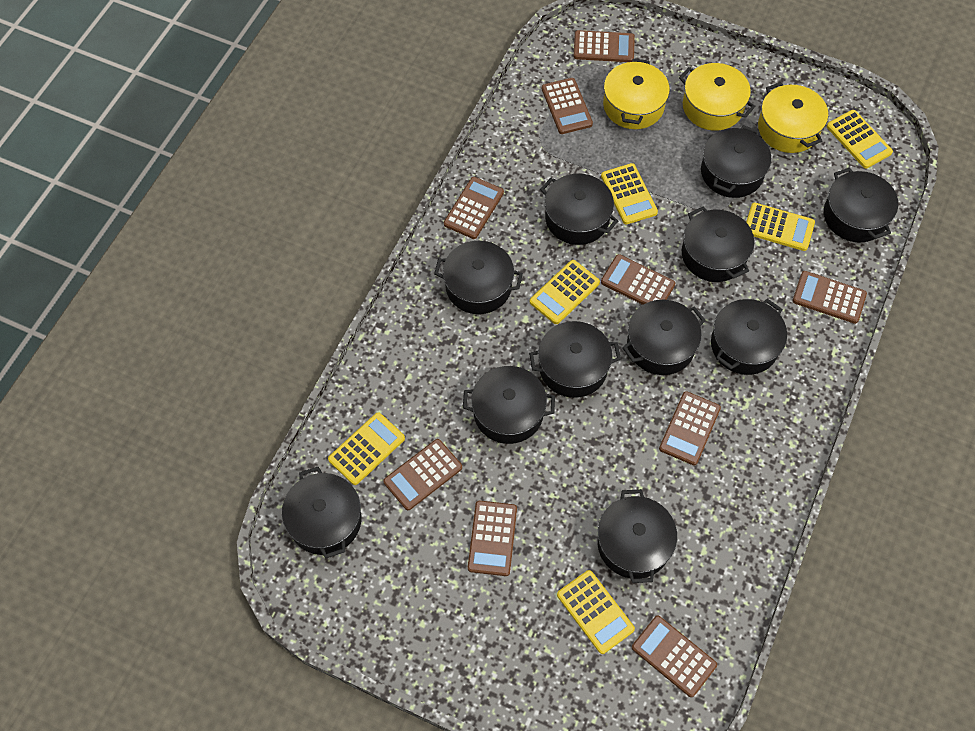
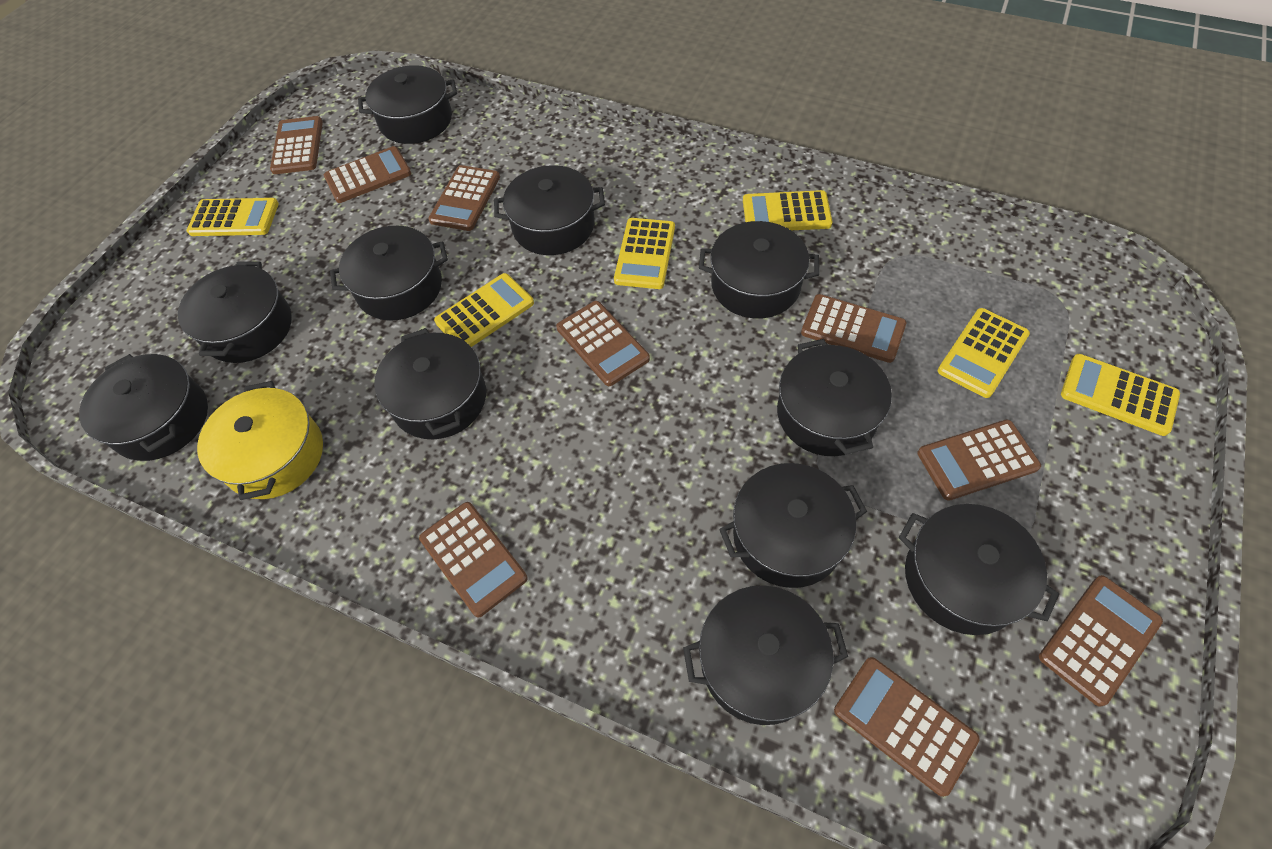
yellow pot: [603,58,670,129] [679,63,755,131] [758,82,828,153] = 3 -> [197,381,323,500] = 1

